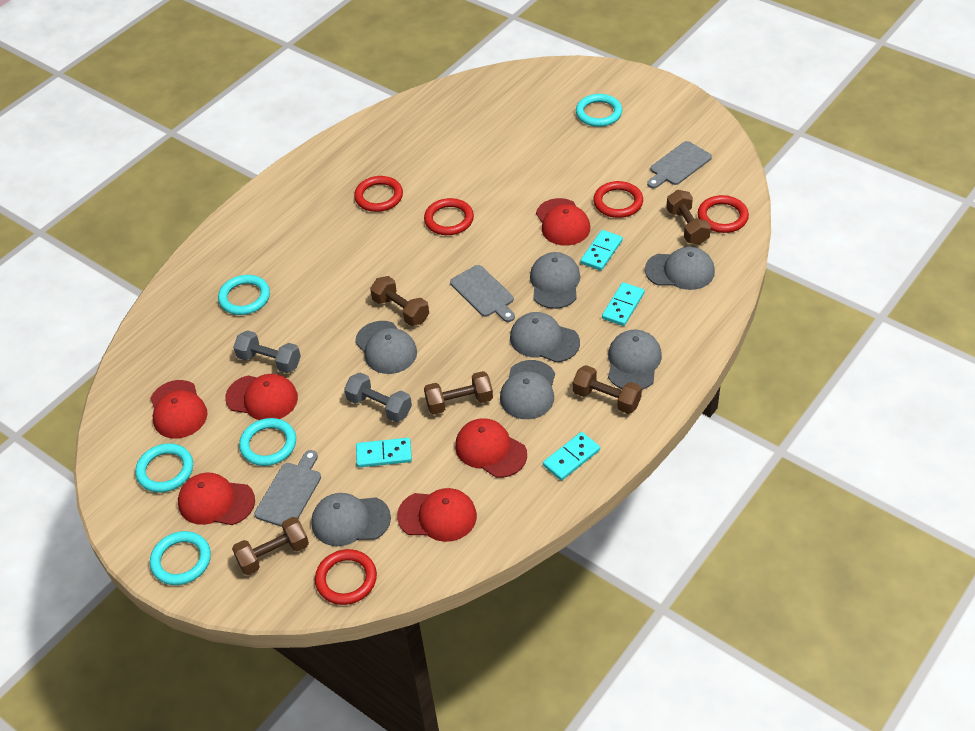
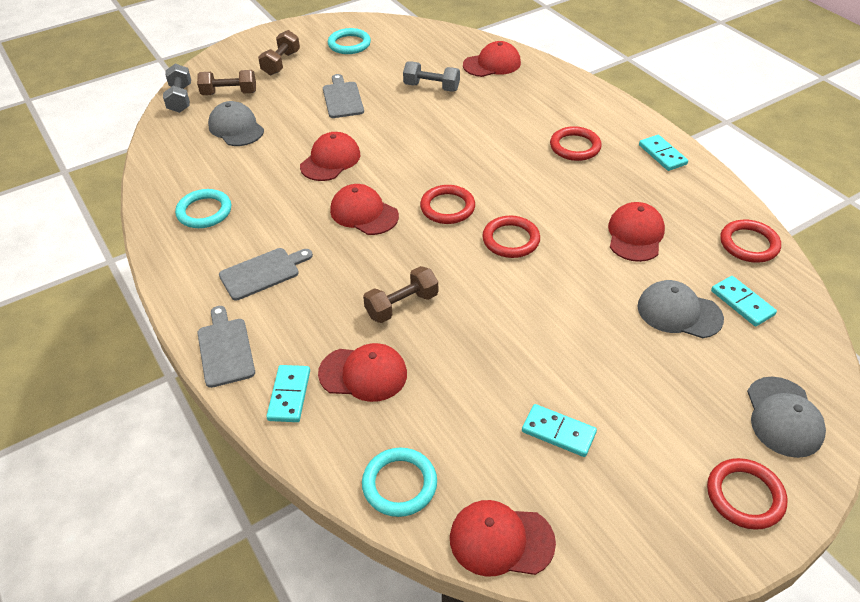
brown dumbbell: [232,517,309,575] [370,276,429,326] [424,371,493,415] [573,365,642,414] [666,190,711,245] = 5 -> [197,70,256,95] [258,30,300,75] [363,266,438,323] = 3
grey cap: [311,493,391,546] [355,321,417,374] [500,360,555,419] [510,312,580,363] [530,252,580,309] [608,330,662,390] [645,246,715,290] = 7 -> [208,101,264,146] [638,280,724,338] [747,377,826,458] = 3
turquoise ring: [135,443,193,493] [150,531,211,585] [218,275,270,315] [239,418,296,466] [576,94,622,127] = 5 -> [175,189,231,228] [328,28,371,54] [362,448,437,517] = 3

